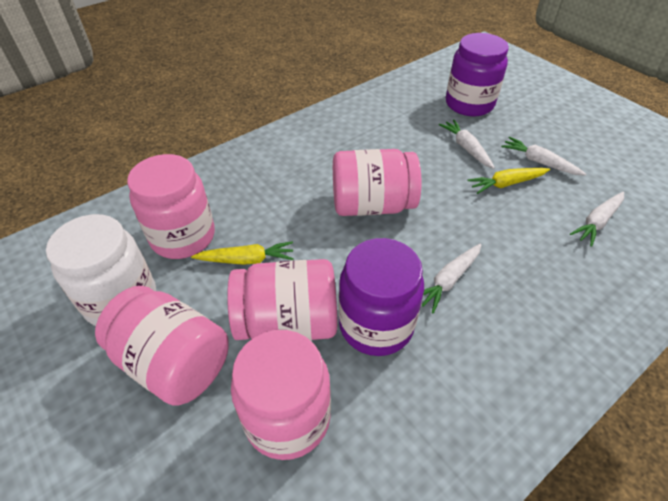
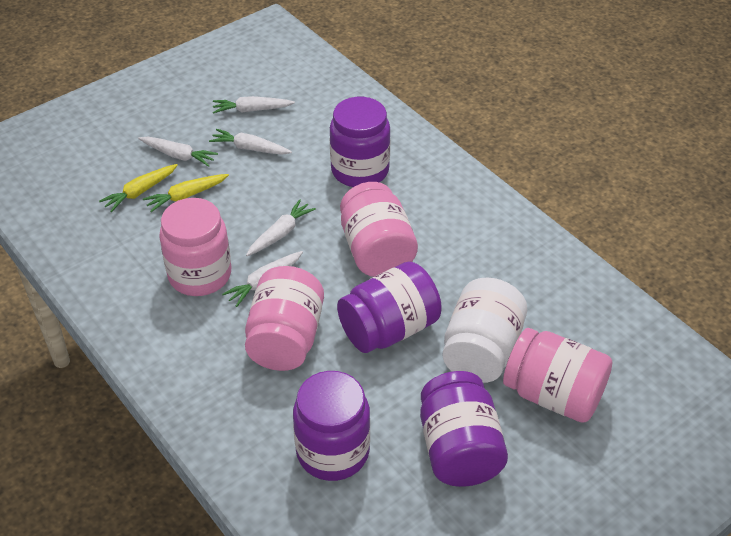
pink jar: [95,286,229,406] [127,154,215,259] [227,259,337,341] [231,330,331,460] [333,149,422,216] = 5 -> [159,198,231,296] [245,266,324,371] [340,182,418,277] [503,328,612,423] = 4
purple jar: [338,238,424,356] [446,33,509,116] = 2 -> [293,371,370,481] [330,97,390,187] [337,262,442,353] [420,371,508,487] = 4
white carrot: [422,244,482,313] [439,119,495,169] [501,137,586,176] [570,192,624,247] = 4 -> [138,137,218,167] [209,129,292,155] [213,96,295,114] [222,251,303,307] [246,199,316,256] = 5

